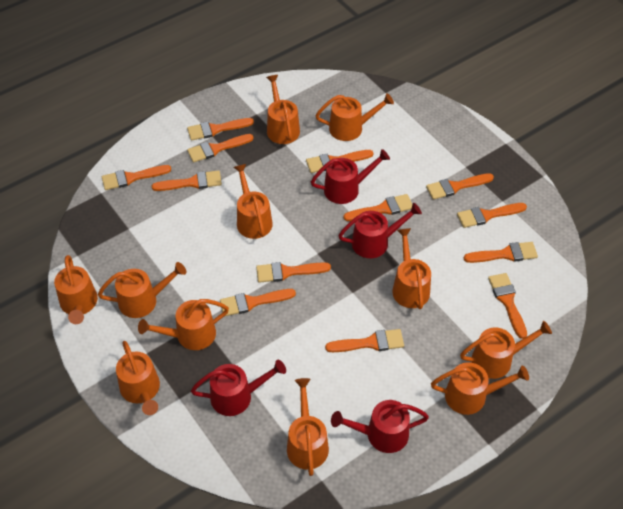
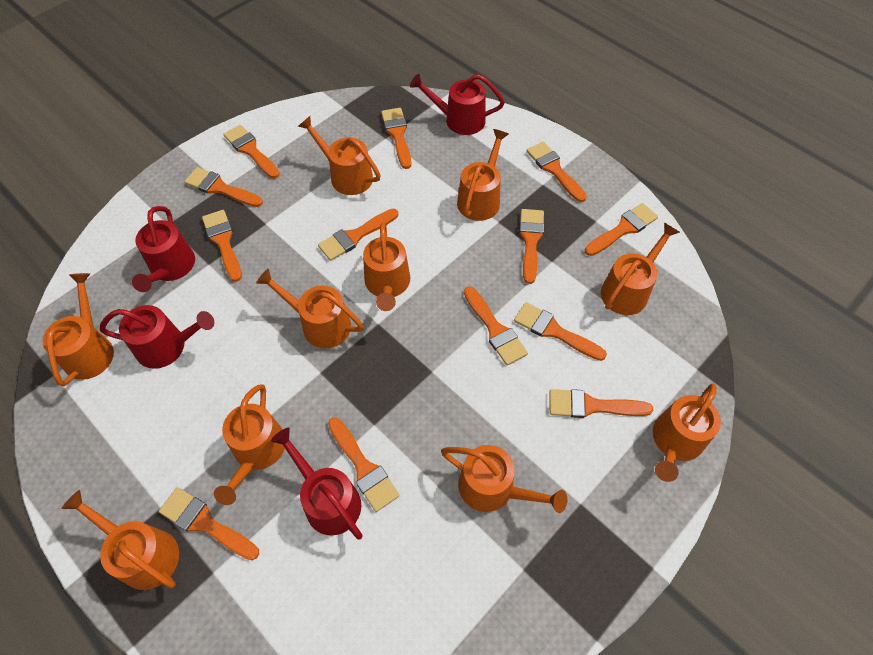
orange watering can: [54,255,98,324] [98,262,186,318] [116,341,160,415] [138,299,229,350] [234,164,273,239] [266,75,300,144] [287,378,329,476] [316,93,394,141] [392,228,431,309] [431,362,529,415] [460,321,552,379] = 11 -> [42,273,114,386] [61,490,179,590] [214,385,285,505] [256,269,363,348] [298,116,381,195] [363,222,410,311] [441,445,567,513] [457,129,509,221] [601,223,680,315] [653,384,721,482] = 10

